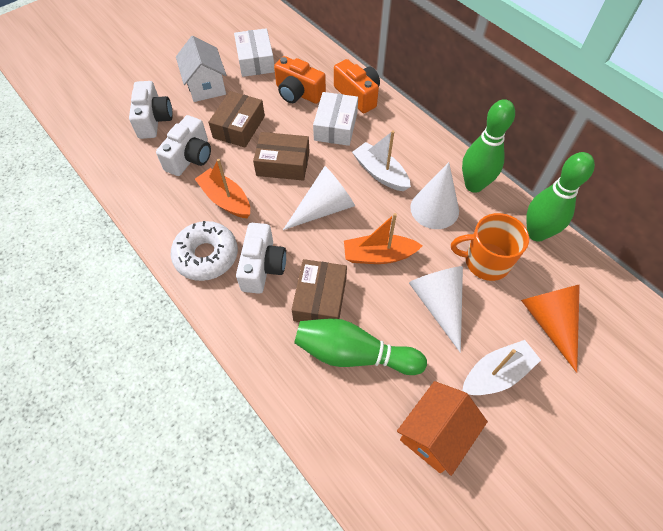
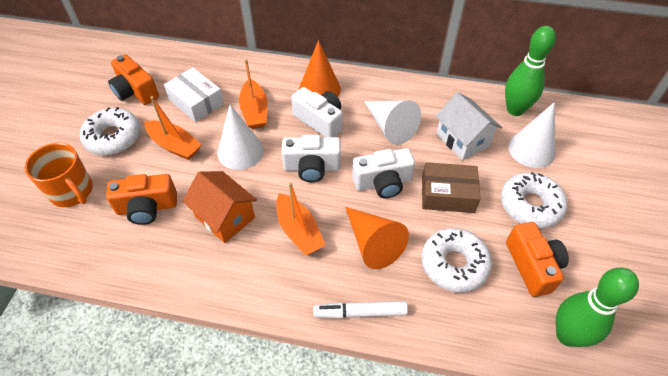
brown box: [208,91,265,147] [253,132,310,181] [292,259,347,322] = 3 -> [422,162,481,213] = 1
green bowling pin: [294,318,427,375] [462,99,515,193] [526,152,595,242] = 3 -> [505,26,556,116] [556,268,639,347] = 2
orange boat: [195,159,250,218] [344,213,423,264] = 2 -> [145,96,202,160] [239,59,268,129] [276,182,326,256] = 3
orange camera: [274,56,326,104] [334,59,380,113] = 2 -> [106,174,177,225] [108,54,159,105] [506,222,569,297] = 3
orange cone: [521,284,580,373] = 1 -> [299,40,341,97] [345,207,409,269] = 2
white boat: [352,130,411,191] [462,340,541,395] = 2 -> none = 0
white box: [234,28,275,77] [313,92,358,146] = 2 -> [164,67,224,122] = 1
white donut: [171,221,238,281] = 1 -> [80,107,141,155] [421,228,492,292] [501,172,567,228] = 3
white marker: none = 0 -> [313,301,408,319] = 1

